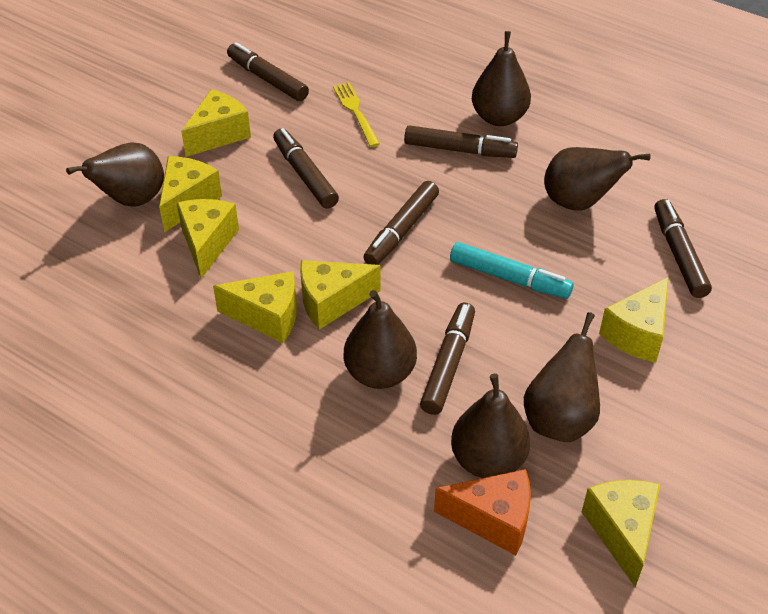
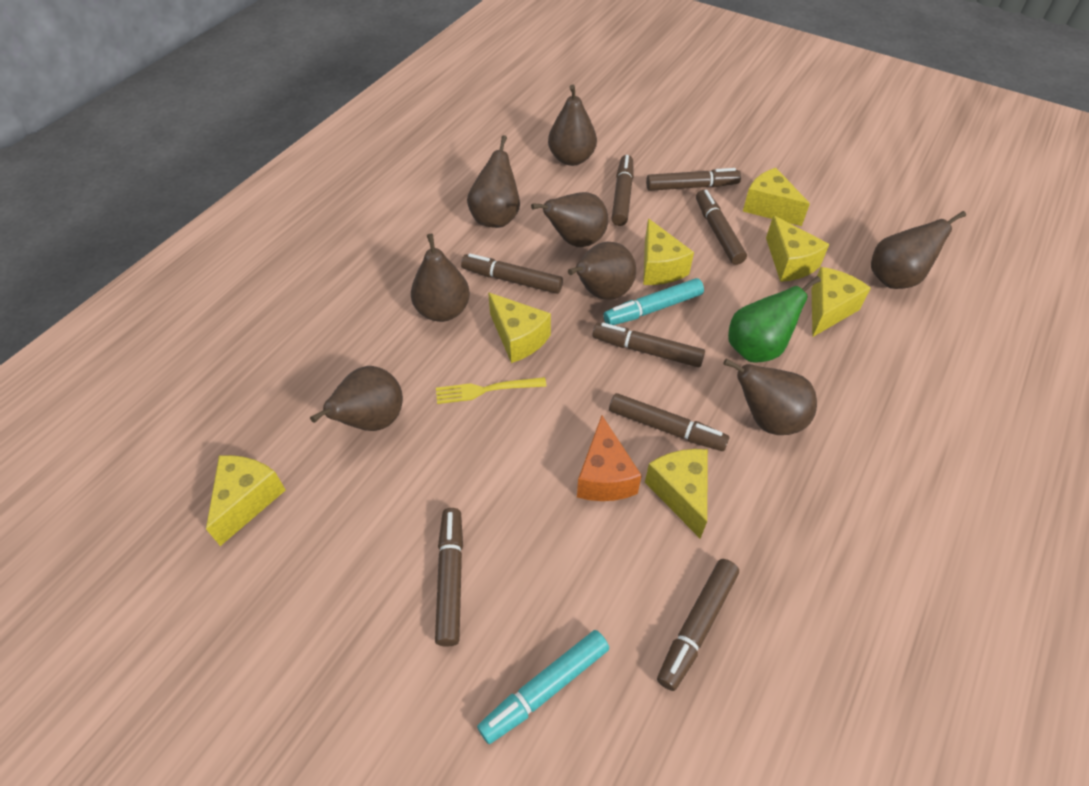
brown marker: [227,42,309,101] [273,128,339,208] [363,181,439,265] [404,125,518,158] [420,302,475,415] [654,199,712,298] = 6 -> [435,508,463,647] [461,253,563,294] [592,323,705,368] [609,393,729,451] [612,155,634,226] [646,168,741,191] [657,559,739,691] [696,190,747,265] = 8
brown pear: [66,142,164,207] [344,290,417,389] [451,374,530,478] [472,31,531,126] [524,312,600,442] [544,147,650,210] = 6 -> [310,366,403,431] [411,234,470,322] [467,135,520,228] [531,192,608,247] [548,85,597,166] [568,242,636,300] [723,358,817,435] [871,211,966,289] = 8
green pear: none = 0 -> [728,276,821,363] = 1
turquoise marker: [450,242,574,299] = 1 -> [477,630,609,744] [603,278,704,325] = 2

